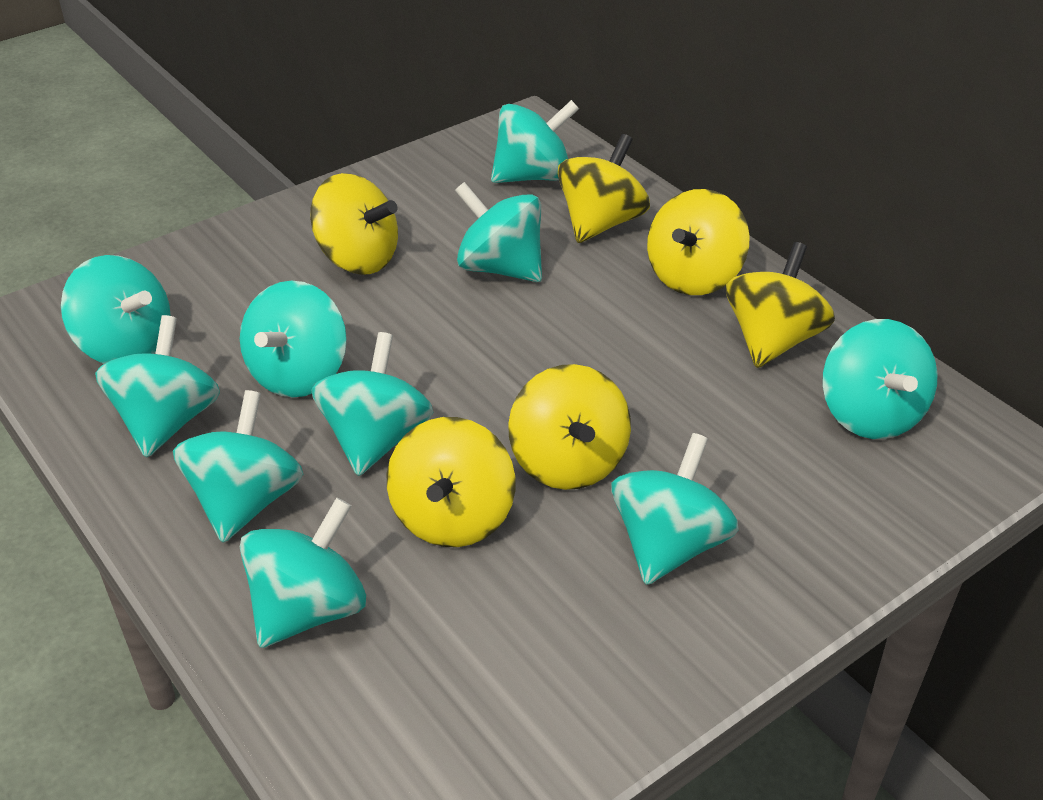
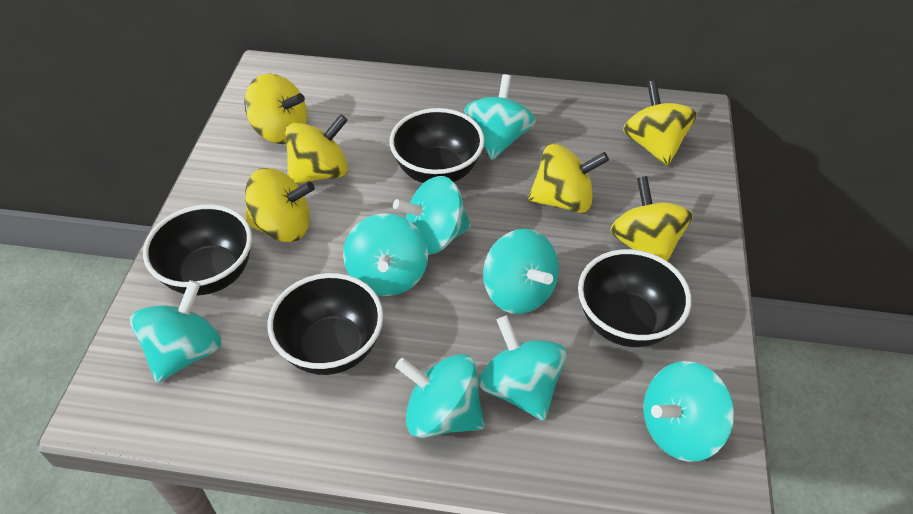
black bowl: none = 0 -> [143,205,252,295] [268,273,383,375] [389,108,485,183] [578,249,691,347] = 4
turquoise spinning top: [61,255,171,364] [95,315,220,458] [173,390,303,543] [240,281,347,398] [240,497,366,648] [312,332,433,476] [455,182,542,282] [491,100,579,183] [611,433,739,585] [822,319,938,439] = 10 -> [130,280,222,383] [343,213,428,296] [393,176,471,255] [395,354,485,438] [464,74,536,160] [478,315,567,420] [483,229,559,314] [643,361,734,462] = 8

